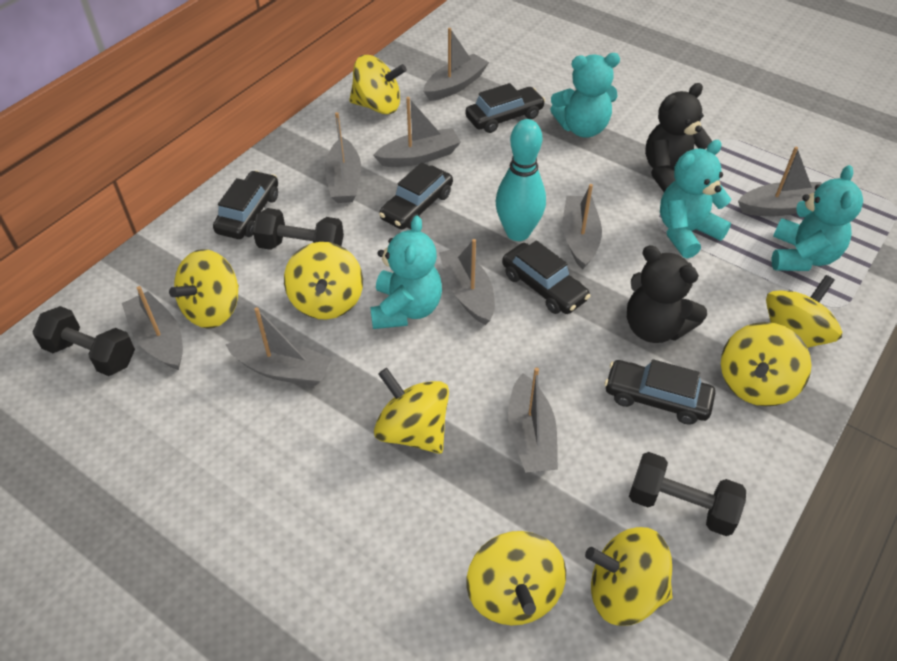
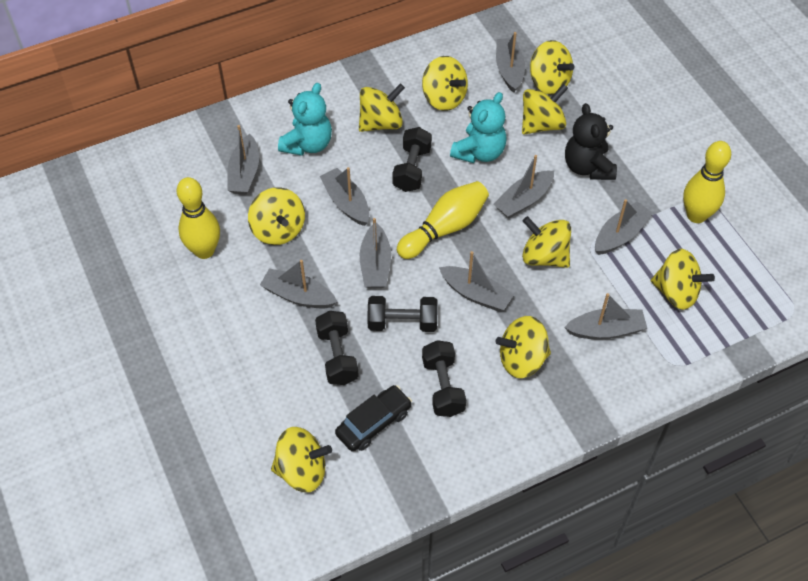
black car: [213,170,278,239] [379,162,453,230] [465,83,545,133] [502,240,590,314] [605,359,715,425] = 5 -> [335,385,412,452] = 1
black dumbbell: [33,306,135,376] [253,208,344,250] [629,452,746,536] = 3 -> [315,311,359,385] [367,296,438,332] [392,127,432,192] [422,340,466,417] = 4
black teddy bear: [627,245,707,343] [645,83,712,192] = 2 -> [565,103,617,180] = 1
turquoise bowling pin: [496,119,546,241] = 1 -> none = 0
turquoise teddy bear: [370,216,442,329] [550,53,620,137] [660,140,732,258] [772,165,863,271] = 4 -> [278,83,332,156] [450,92,507,163] = 2
yellow bowling pin: none = 0 -> [177,177,220,259] [397,181,489,259] [683,141,731,223] = 3
yellow spinning top: [169,249,239,329] [284,242,363,319] [349,55,407,114] [374,368,449,454] [466,531,566,625] [585,527,673,626] [721,322,812,406] [766,275,842,348] = 8 -> [248,187,305,245] [271,427,332,492] [359,84,405,132] [422,56,468,111] [495,316,551,378] [522,84,568,135] [522,216,571,268] [530,40,575,95] [651,249,715,310] = 9

